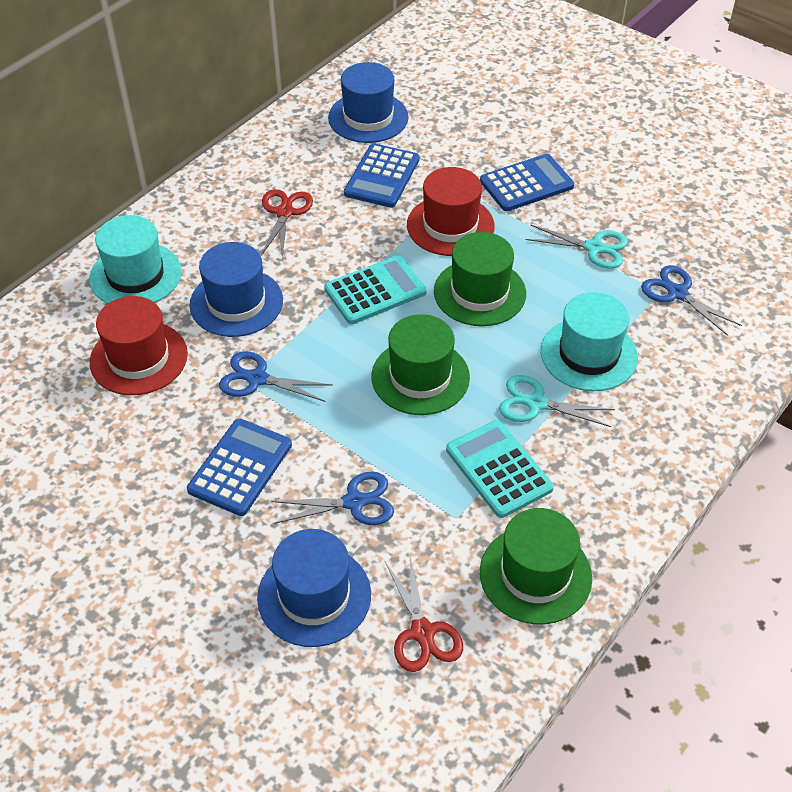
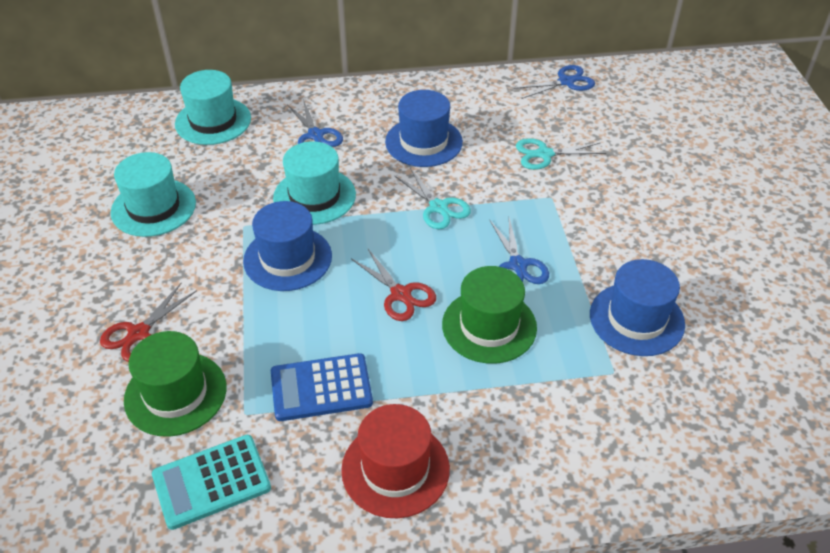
blue calculator: [187,418,292,516] [344,143,419,208] [480,154,574,211] = 3 -> [271,353,373,421] = 1
green hat: [371,314,470,415] [434,232,526,326] [480,508,592,625] = 3 -> [124,331,227,437] [442,266,537,364] = 2
red hat: [90,296,188,395] [407,167,495,256] = 2 -> [341,404,450,518] = 1
turquoise calculator: [324,256,427,324] [446,420,554,518] = 2 -> [152,435,271,530] = 1
turquoise hat: [89,215,182,304] [541,292,638,391] = 2 -> [111,152,196,237] [175,70,251,145] [273,141,356,225] = 3

